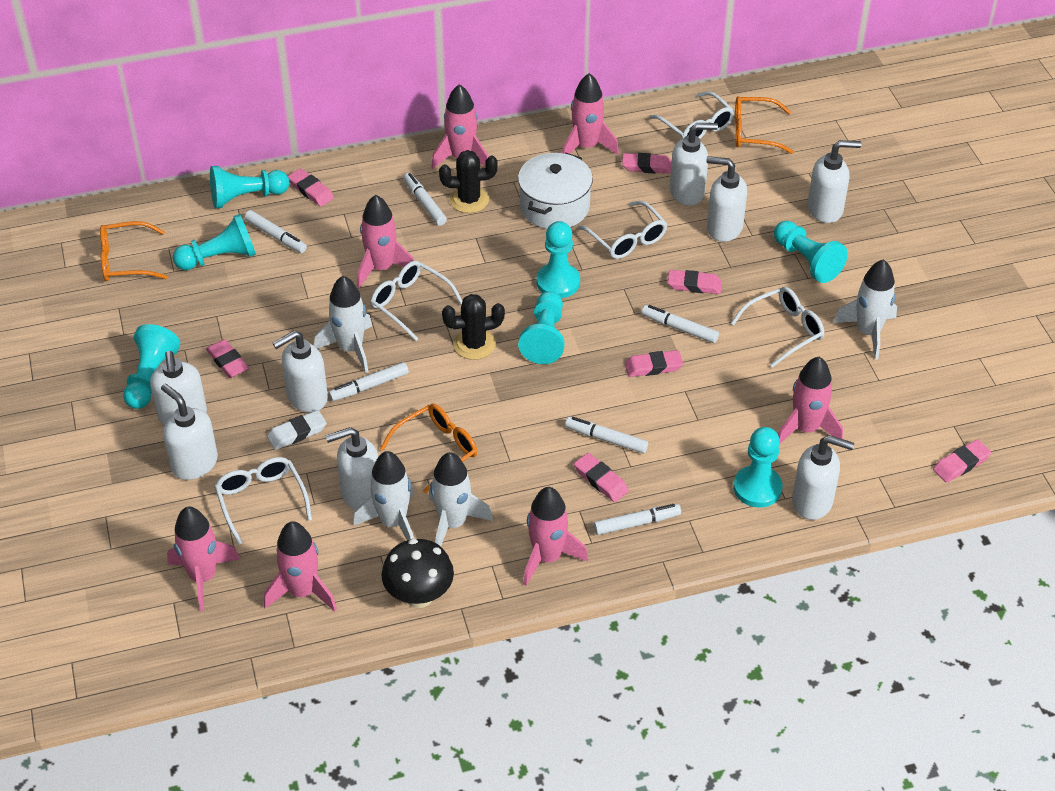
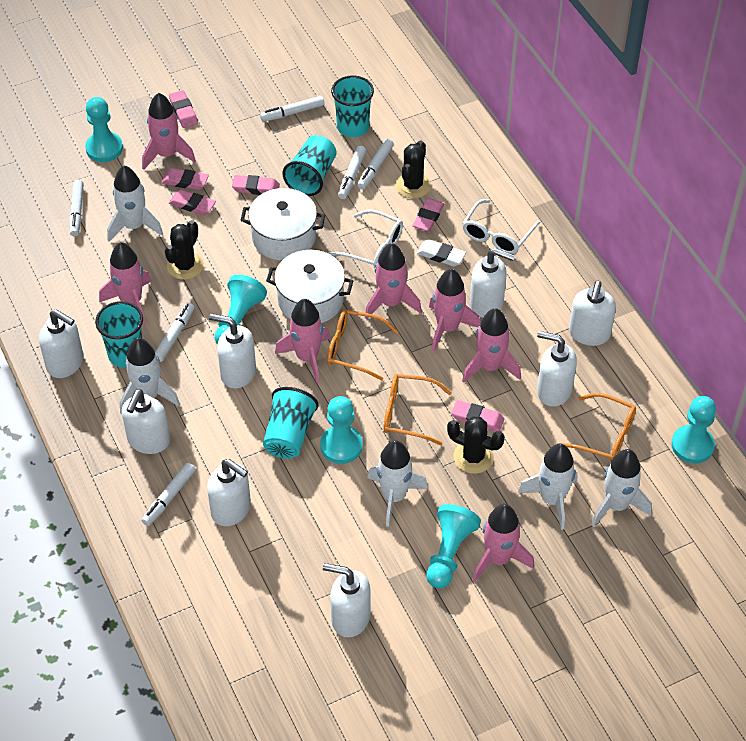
black cactus: [439,150,498,213] [442,294,505,360] = 2 -> [165,220,204,280] [395,140,431,199] [447,417,505,474] = 3
black mushroom: [381,539,454,608] = 1 -> none = 0
pink eraser: [206,339,249,378] [288,168,334,207] [574,453,629,502] [622,153,672,174] [625,350,683,377] [668,270,722,294] [933,439,991,483] = 7 -> [161,168,209,190] [169,90,198,128] [169,189,216,215] [232,175,280,195] [412,198,445,232] [451,400,504,432] = 6
turquoise cup: none = 0 -> [95,301,143,368] [263,387,319,459] [283,135,337,196] [331,75,374,137] = 4
turquoise pawn: [123,324,180,409] [173,214,256,270] [210,166,289,208] [518,291,565,364] [536,221,580,298] [733,427,783,508] [774,221,848,283] = 7 -> [85,97,123,162] [214,275,267,344] [320,396,363,464] [426,504,481,589] [671,396,716,463] = 5
white glasses: [214,457,312,545] [370,261,462,341] [578,201,667,259] [649,91,735,139] [731,287,824,368] = 5 -> [328,210,403,268] [462,199,540,254] = 2
white pot: [518,153,593,229] = 1 -> [240,188,325,260] [266,250,354,323] = 2
white rocket: [314,276,372,373] [353,451,414,540] [429,452,493,546] [833,259,897,360] = 4 -> [107,166,163,242] [120,338,180,415] [367,440,428,527] [518,443,577,530] [591,449,652,527] = 5

